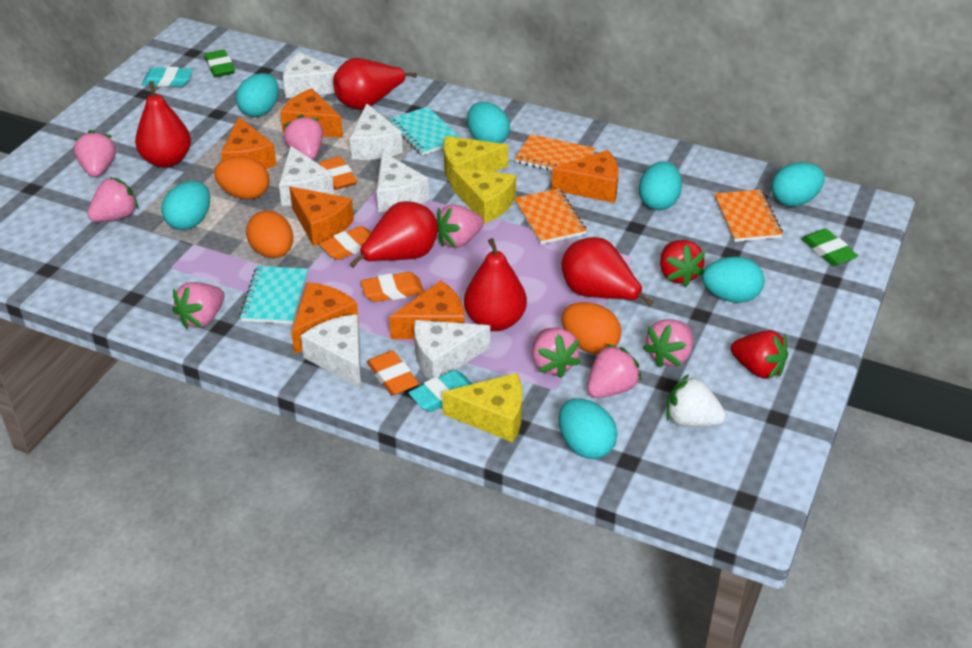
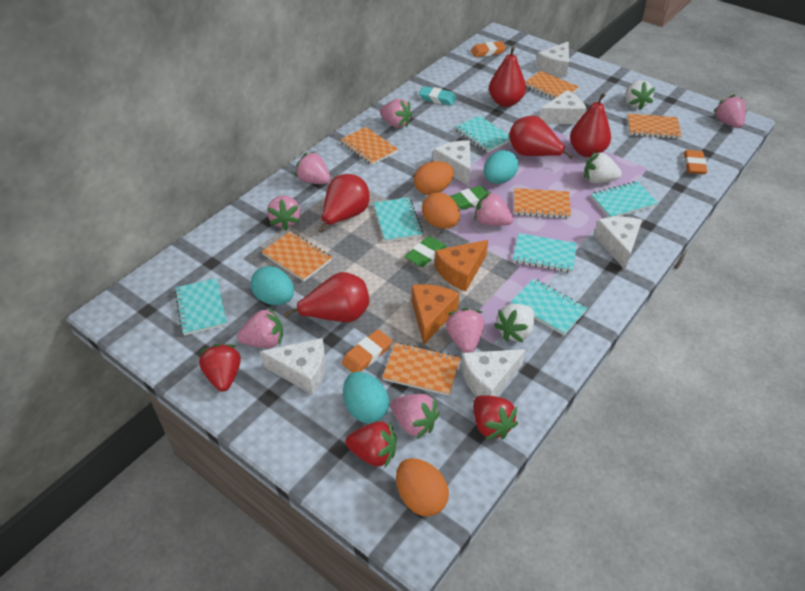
orange cheese: [221,117,277,169] [280,88,343,138] [289,186,354,246] [291,282,359,354] [389,281,465,339] [552,150,618,203] = 6 -> [411,284,459,345] [435,240,488,292] = 2
orange eraser: [319,156,357,190] [319,226,371,260] [361,272,424,302] [367,350,419,396] = 4 -> [342,329,392,373] [471,41,506,57] [684,150,708,174] = 3
orange notebook: [514,188,587,244] [515,134,595,171] [715,189,783,242] = 3 -> [262,231,332,281] [340,127,398,165] [382,343,460,396] [514,188,571,218] [525,71,579,99] [627,114,681,139] = 6
red strawberry: [660,240,705,287] [731,330,788,379] = 2 -> [199,344,241,392] [346,421,397,467] [473,395,518,440] = 3
turquoise egg: [161,181,210,230] [236,73,279,117] [467,102,510,144] [559,398,618,459] [639,161,682,210] [702,257,765,303] [771,162,825,207] = 7 -> [250,266,294,305] [343,372,389,423] [484,150,519,184] = 3
turquoise eraser: [142,67,193,87] [408,370,472,412] = 2 -> [419,86,457,106] = 1
turquoise notebook: [240,266,308,324] [389,106,460,156] = 2 -> [174,278,227,336] [373,197,423,242] [455,115,510,152] [510,278,587,335] [513,233,577,273] [591,181,658,217] = 6
white strawberry: [666,374,726,427] = 1 -> [494,304,535,342] [584,152,622,183] [626,80,655,110] = 3
yellow cheese: [442,373,523,442] [444,136,508,184] [451,167,516,224] = 3 -> none = 0

